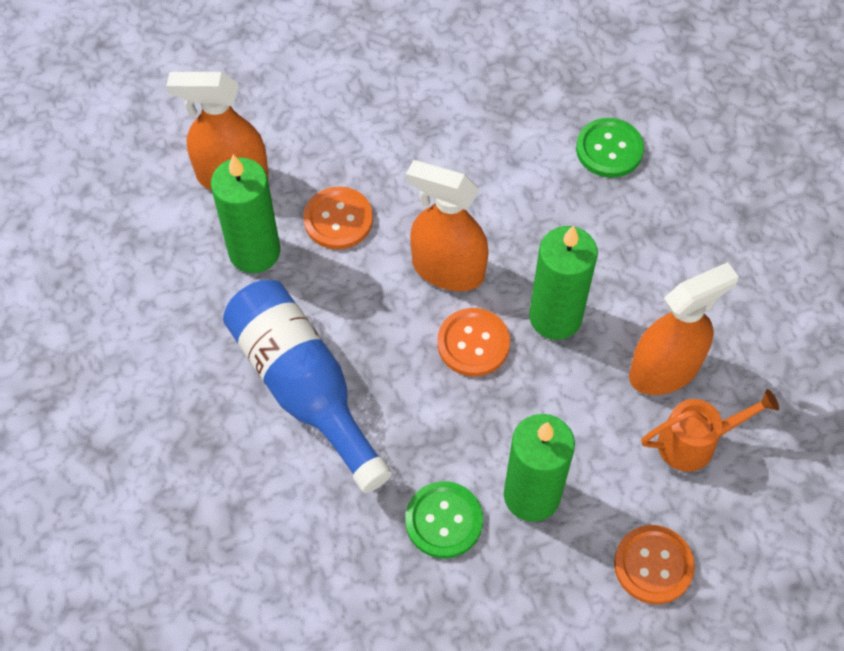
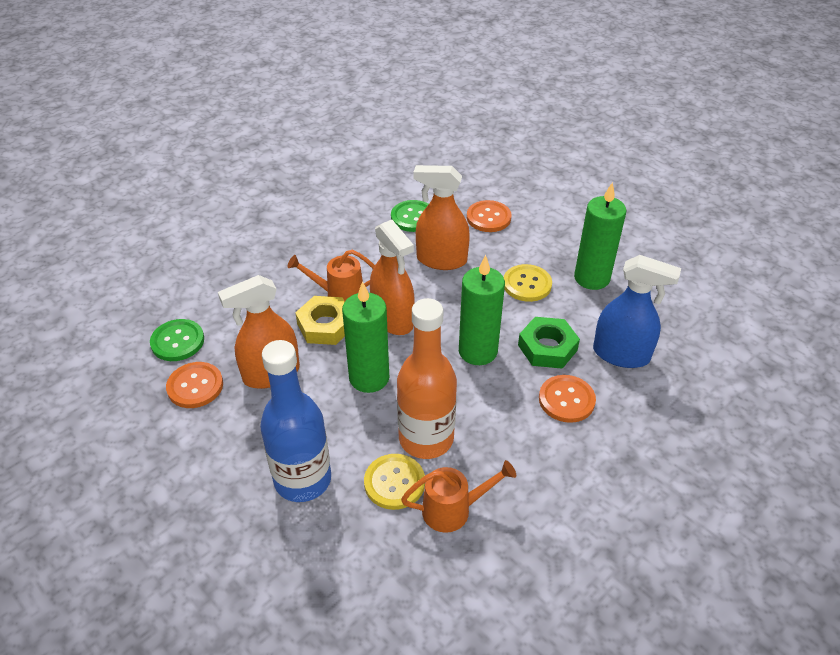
blue spray bottle: none = 0 -> [593,255,681,368] = 1
green nut: none = 0 -> [518,317,580,369] = 1
orange bottle: none = 0 -> [397,298,457,459] = 1
orange watering can: [641,389,779,472] = 1 -> [287,250,375,301] [401,460,516,533] = 2
yellow button: none = 0 -> [364,454,425,510] [504,264,552,302] = 2
yellow nut: none = 0 -> [295,296,345,345] = 1

